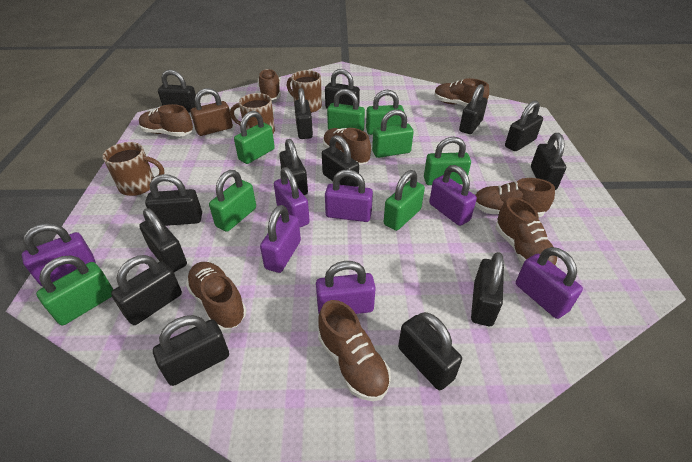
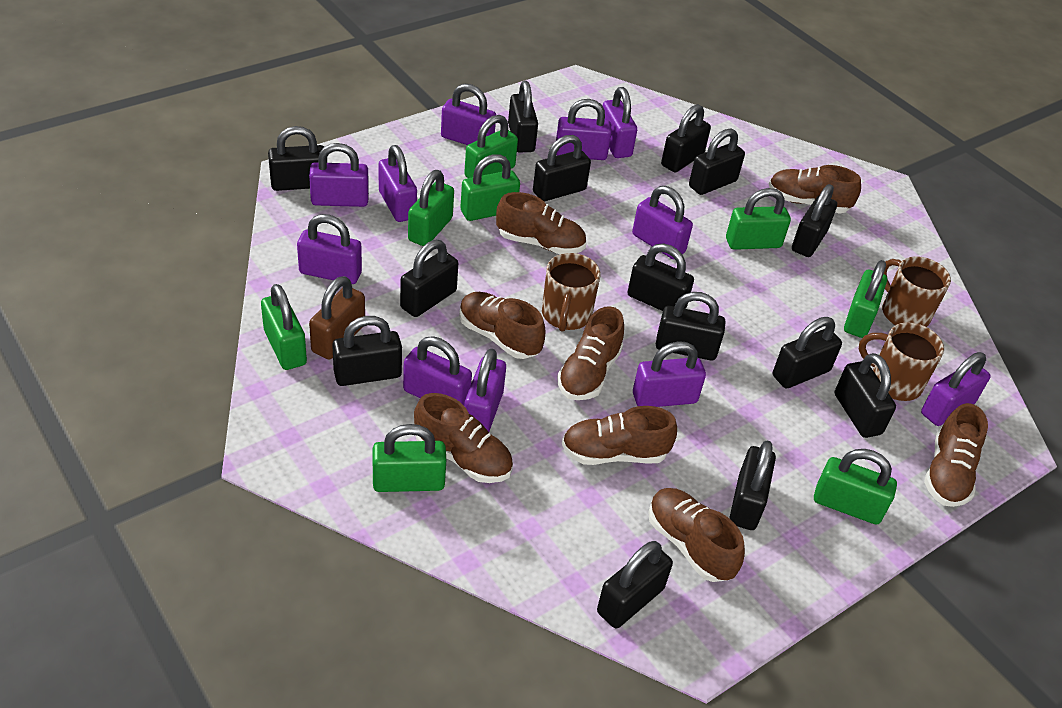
purple padlock: [22,223,96,286] [260,205,301,273] [274,167,310,227] [316,261,376,314] [325,170,373,222] [429,165,477,226] [516,247,583,319] = 7 -> [297,214,362,284] [309,143,369,207] [379,145,417,222] [403,336,472,405] [441,84,496,145] [464,348,506,432] [556,99,612,160] [603,87,637,158] [632,186,693,260] [633,341,706,407] [921,352,991,426] = 11

